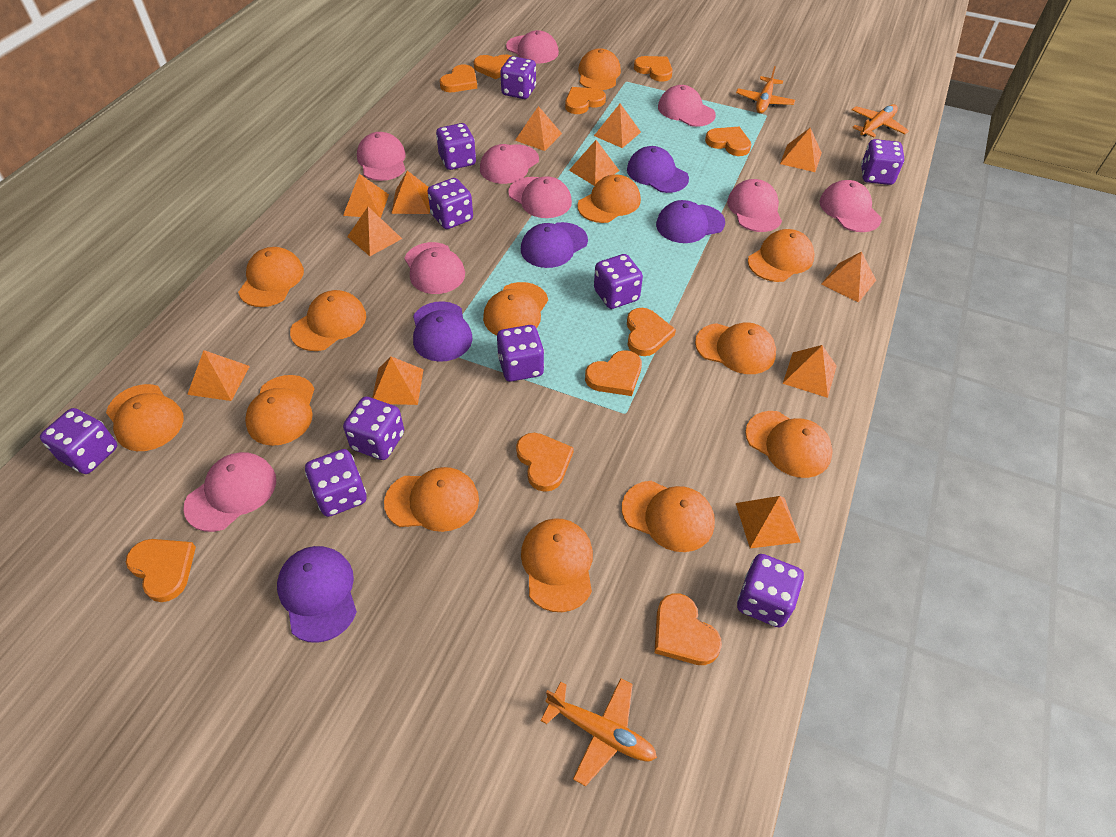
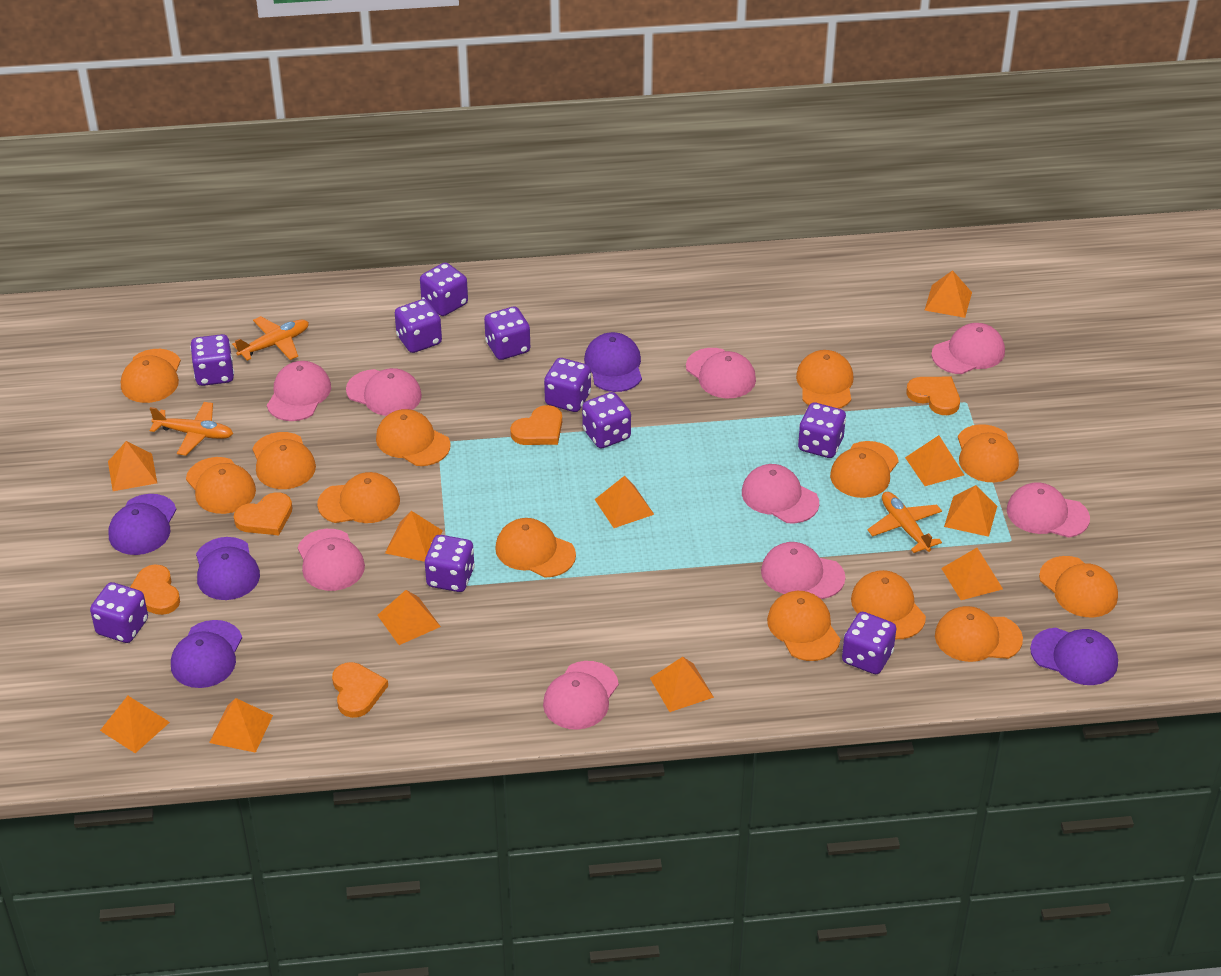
orange heart: [126,539,196,602] [440,65,477,92] [474,54,511,79] [516,433,574,492] [565,87,606,114] [585,350,642,396] [627,308,676,356] [634,56,673,82] [654,593,722,665] [705,127,752,156] = 10 -> [130,564,180,615] [234,492,293,535] [332,662,388,718] [510,405,562,445] [906,377,960,415] = 5
orange pyramid: [187,350,250,401] [343,174,389,218] [347,207,402,256] [372,357,424,405] [391,171,430,214] [515,106,562,151] [569,140,619,186] [594,104,641,148] [736,496,800,548] [780,128,822,172] [783,345,837,398] [821,251,876,303] = 12 -> [100,696,170,753] [108,441,157,491] [209,698,273,753] [377,590,441,645] [385,511,443,562] [594,476,654,528] [650,657,714,712] [905,435,964,486] [925,270,972,318] [941,548,1003,600] [944,485,997,537] = 11

